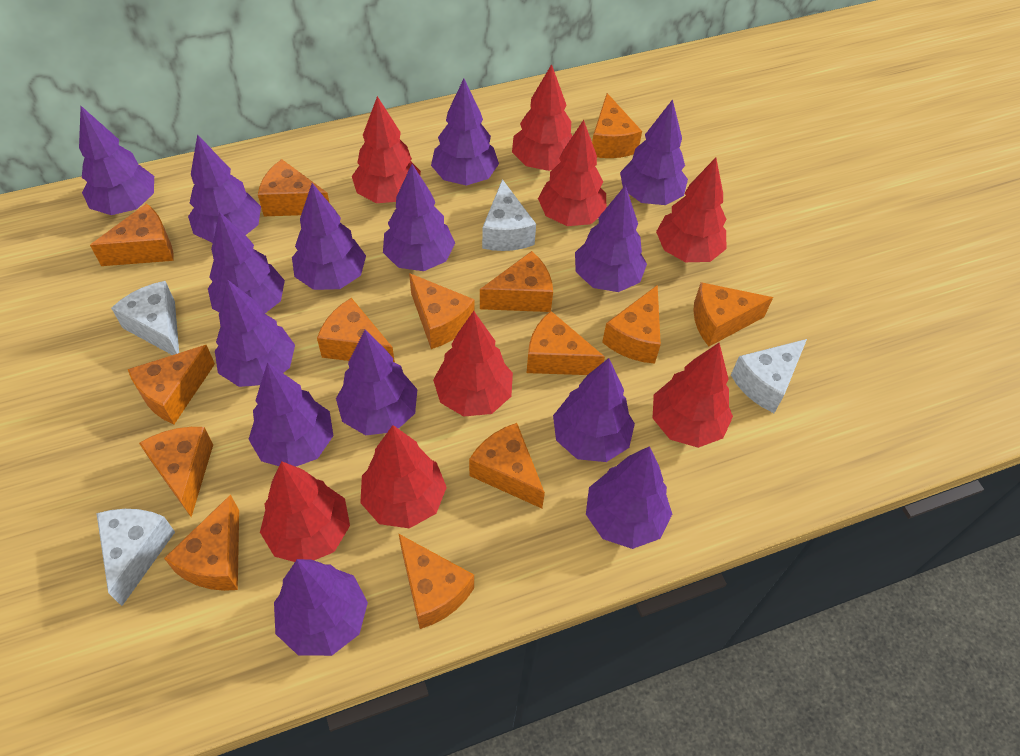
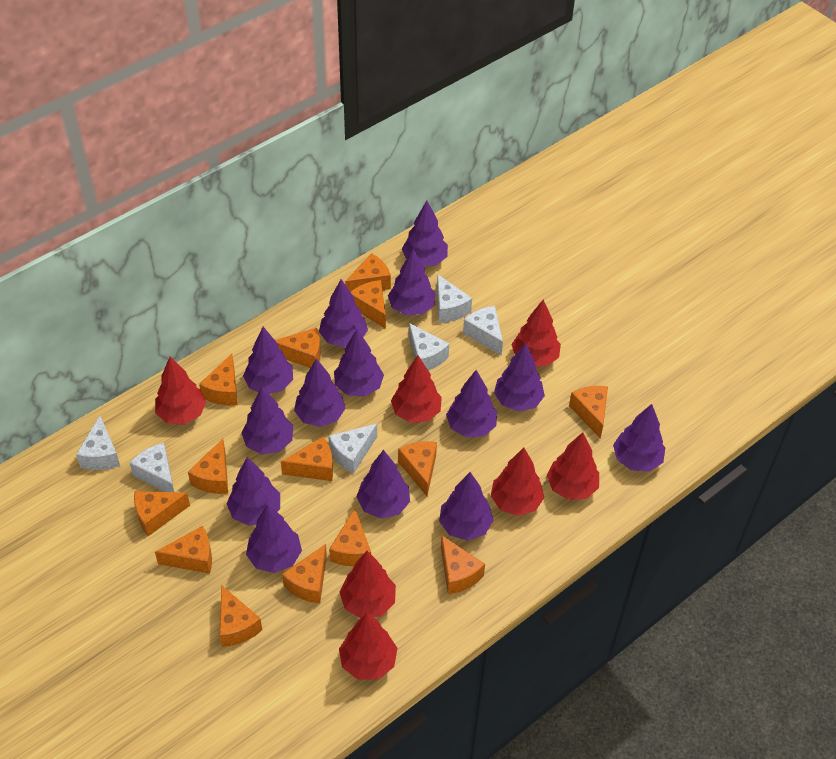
red tree: [260,461,350,562] [352,96,421,203] [360,425,447,528] [433,311,513,416] [512,64,572,171] [538,120,606,226] [653,343,733,448] [656,158,726,262] = 8 -> [155,357,206,424] [339,551,396,618] [339,613,397,680] [391,355,442,423] [491,448,544,516] [511,299,561,366] [547,432,599,500] = 7
white cheese: [96,509,175,606] [111,281,179,355] [482,179,536,251] [731,339,807,413] = 4 -> [76,416,120,470] [130,443,174,492] [328,424,377,474] [409,323,449,371] [437,274,472,323] [463,306,503,355] = 6

